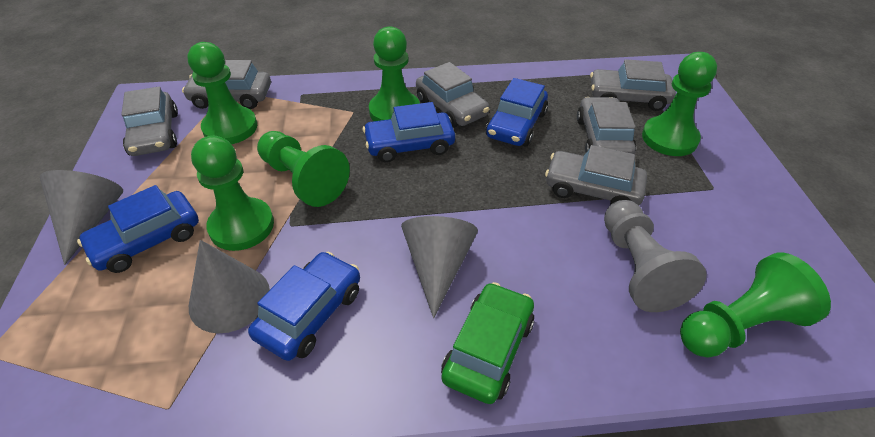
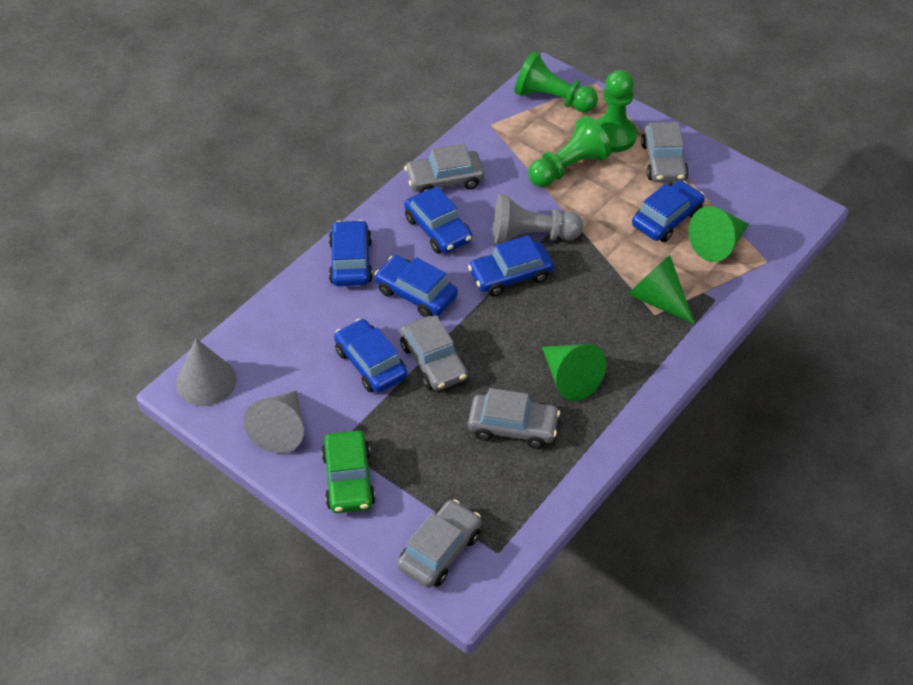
blue car: [77,185,199,273] [248,252,360,361] [363,102,455,163] [486,78,548,146] = 4 -> [329,220,373,286] [334,319,407,393] [375,255,458,317] [404,186,472,253] [468,235,554,296] [632,180,705,242] = 6
green cone: none = 0 -> [542,344,606,401] [627,255,695,324] [688,206,749,262] = 3
green pawn: [187,42,257,144] [191,136,274,251] [257,131,350,207] [369,26,420,121] [642,52,717,156] [680,253,831,357] = 6 -> [514,51,598,113] [528,116,612,187] [596,70,637,152] = 3
grey car: [121,87,178,156] [182,60,271,109] [416,62,490,128] [545,145,647,205] [577,97,636,154] [590,59,676,111] = 6 -> [397,499,482,588] [400,315,468,391] [404,143,485,193] [468,388,560,449] [641,122,689,182] = 5
grey cone: [40,170,123,265] [189,240,270,333] [401,216,478,318] = 3 -> [176,338,237,406] [244,390,304,453] = 2

